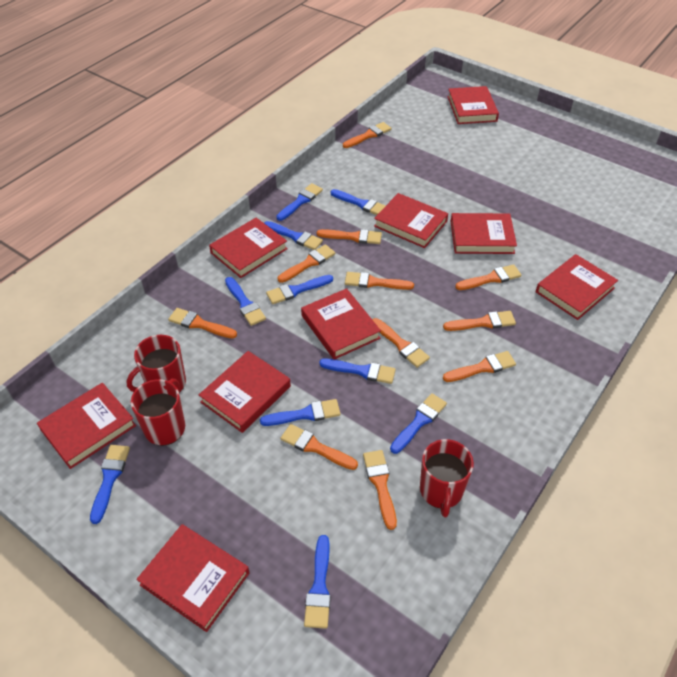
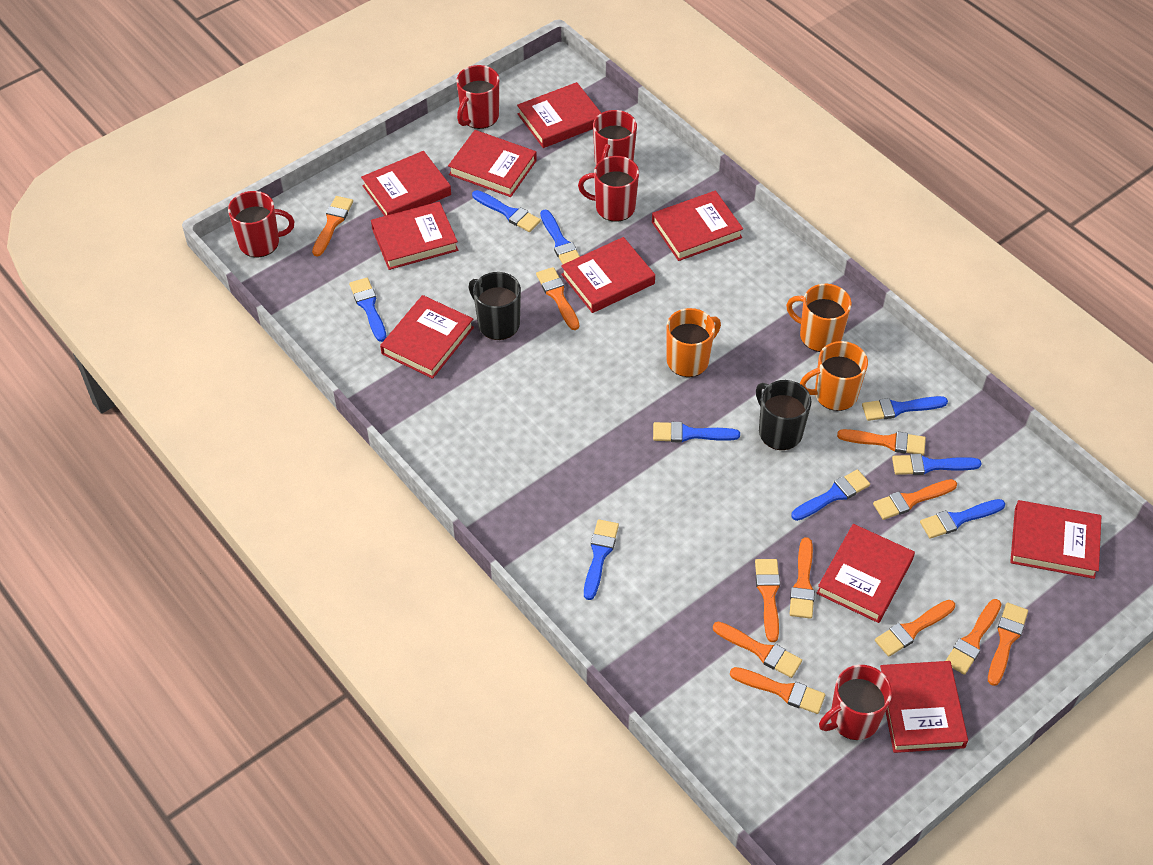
black mug: none = 0 -> [468,272,521,340] [756,380,812,450] = 2
blue brush: [90,445,130,524] [225,277,266,326] [260,399,341,426] [264,221,323,250] [266,275,333,304] [276,183,323,221] [304,535,331,629] [319,359,396,384] [331,189,386,215] [390,393,447,454] = 10 -> [349,278,387,342] [472,190,541,232] [540,210,580,264] [584,519,619,600] [653,422,740,443] [791,469,870,521] [862,396,948,421] [892,454,982,475] [920,499,1005,539] = 9
orange mug: none = 0 -> [666,308,721,377] [786,284,852,352] [800,341,868,411] = 3
red book: [37,383,136,469] [136,524,250,632] [199,351,291,433] [209,218,288,278] [301,288,381,360] [374,193,448,248] [447,86,499,124] [450,213,517,254] [536,254,618,320] = 9 -> [361,151,451,216] [371,202,458,270] [380,295,474,379] [448,130,537,197] [517,82,601,148] [561,237,655,313] [652,191,743,261] [816,524,915,623] [880,661,968,753] [1010,500,1101,579] = 10
red mug: [127,335,186,392] [131,378,185,446] [420,439,474,517] = 3 -> [228,191,294,257] [456,65,499,129] [578,156,639,222] [593,110,637,165] [819,665,892,740] = 5

